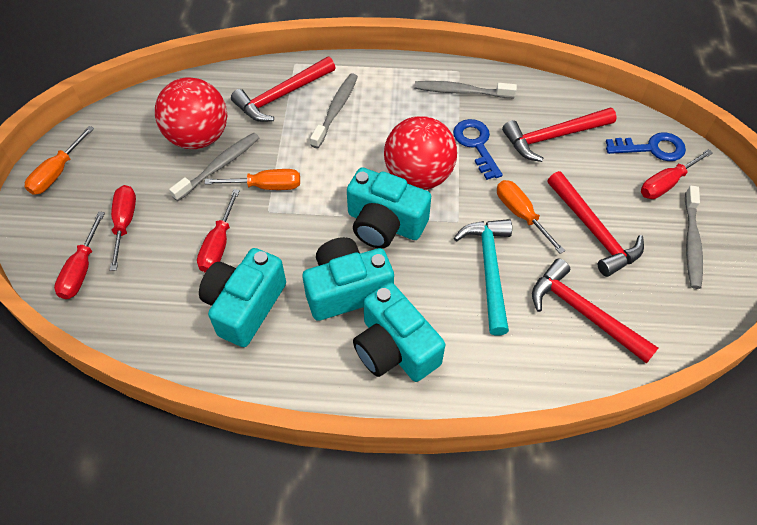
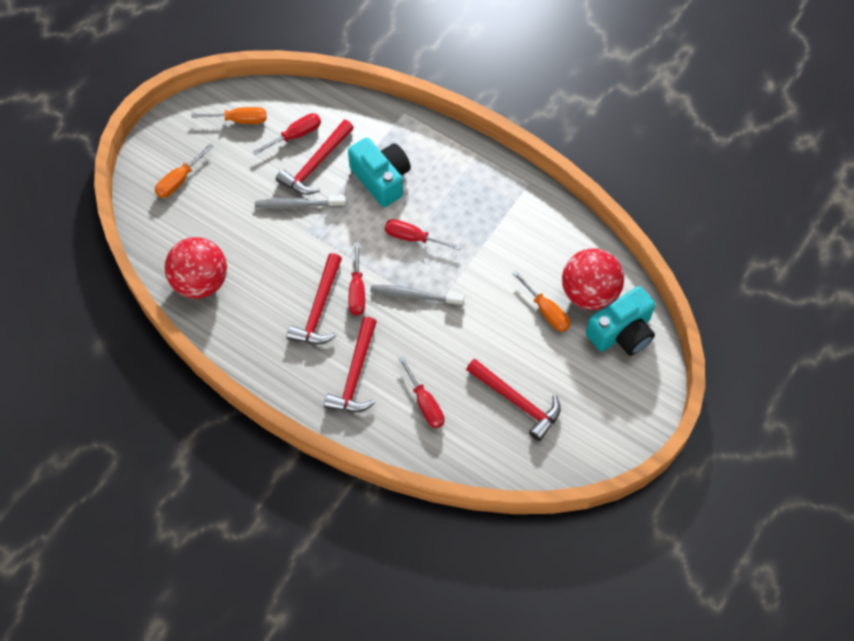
blue key: [453,119,502,180] [606,132,686,161] = 2 -> none = 0
grey toothbrush: [169,133,259,201] [310,73,358,148] [414,81,517,98] [685,186,703,289] = 4 -> [255,195,346,209] [370,285,464,306] = 2
turquoise camera: [199,248,286,347] [303,237,394,321] [347,168,431,249] [353,283,445,382] = 4 -> [348,138,411,207] [586,286,655,356] = 2
turquoise hammer: [454,219,512,336] = 1 -> none = 0

